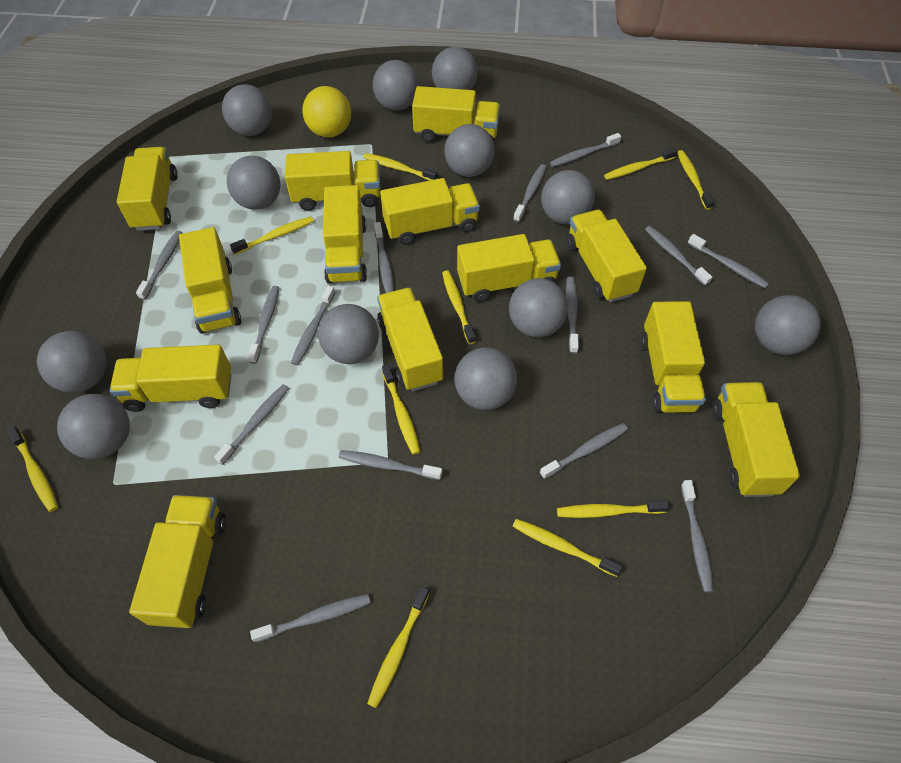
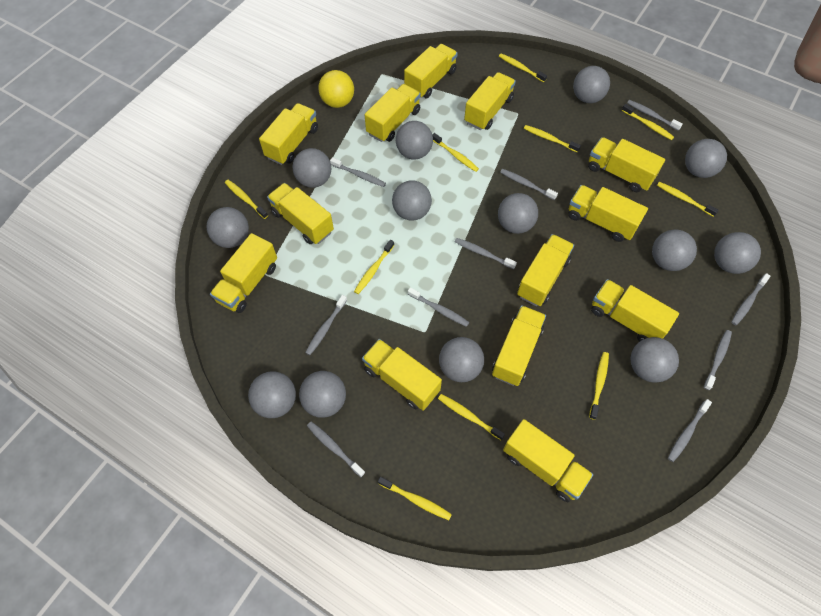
grey ball: [37,331,106,393] [57,394,130,459] [222,84,272,136] [227,156,281,210] [318,304,379,364] [373,60,420,111] [432,47,478,90] [444,124,495,177] [455,347,517,410] [509,278,568,337] [541,170,595,224] [755,295,821,355] = 12 -> [207,207,249,248] [248,372,296,418] [292,148,331,188] [299,371,346,418] [392,180,432,221] [396,121,433,160] [439,337,484,382] [498,193,538,234] [573,66,610,103] [630,337,679,383] [652,230,697,271] [685,139,727,178] [714,232,761,274] = 13
grey toothbrush: [136,231,183,300] [214,384,289,465] [247,286,280,364] [250,594,371,643] [291,286,335,365] [338,450,442,480] [374,222,394,293] [513,164,546,222] [540,423,628,479] [550,133,621,167] [566,277,579,354] [645,226,712,286] [681,480,714,592] [688,234,769,288] = 14 -> [305,295,347,355] [307,422,365,477] [330,157,386,187] [408,287,469,327] [455,238,517,269] [500,169,558,200] [627,100,683,131] [668,399,712,462] [704,330,732,390] [731,273,771,325] = 10

